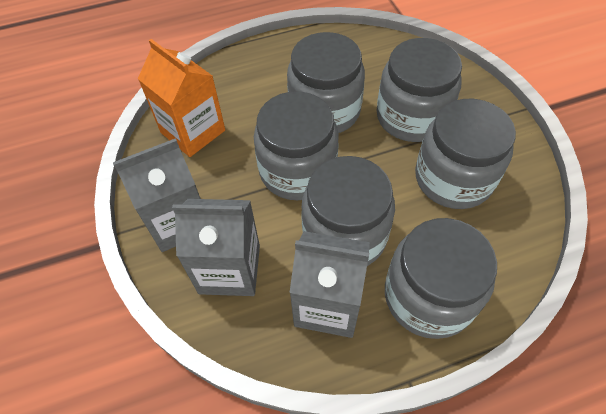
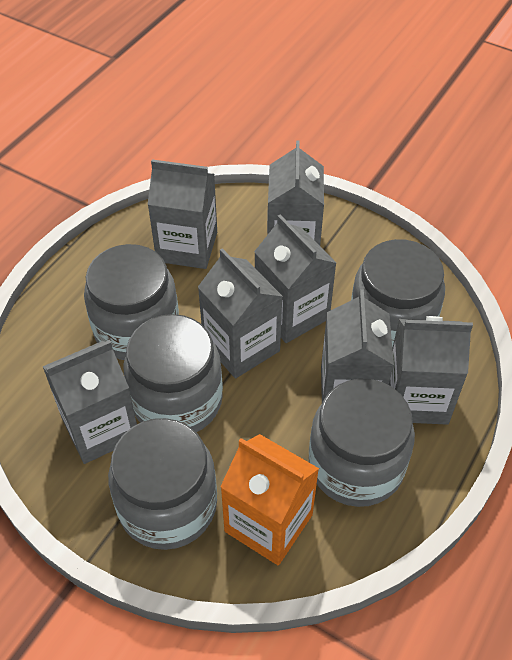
grey carton: [113,138,201,252] [172,199,260,296] [289,231,370,338] = 3 -> [42,340,137,464] [148,160,217,269] [198,248,283,378] [254,215,336,343] [267,140,324,246] [321,290,394,402] [389,316,473,425] = 7
grey jar: [254,91,339,200] [287,32,365,133] [301,156,395,266] [377,38,462,142] [385,218,497,339] [415,99,516,209] = 6 -> [84,244,179,360] [108,418,217,550] [124,314,223,432] [309,379,415,507] [351,239,445,348] = 5

